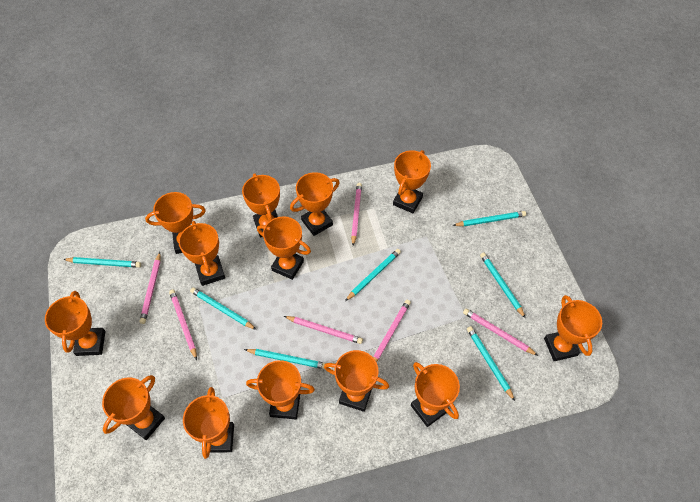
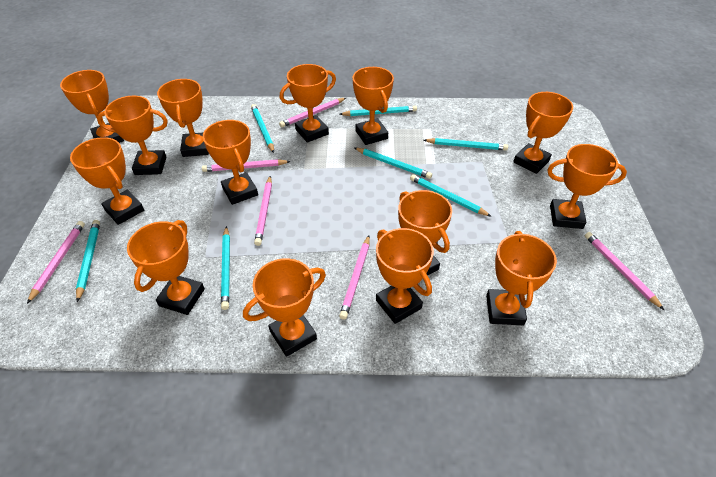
orange trophy: [45,291,106,356] [102,375,165,440] [145,192,206,254] [178,221,225,286] [183,387,234,459] [242,173,280,237] [246,360,315,419] [257,216,311,280] [290,172,340,236] [324,350,389,412] [393,150,431,213] [411,362,460,427] [544,295,602,361] = 13 -> [60,70,124,143] [70,137,144,225] [97,96,168,175] [127,220,205,315] [157,79,209,157] [203,120,258,205] [243,258,326,357] [280,64,336,143] [352,67,394,145] [376,228,434,324] [398,190,452,275] [486,231,557,325] [513,92,573,174] [547,144,627,229] = 14

